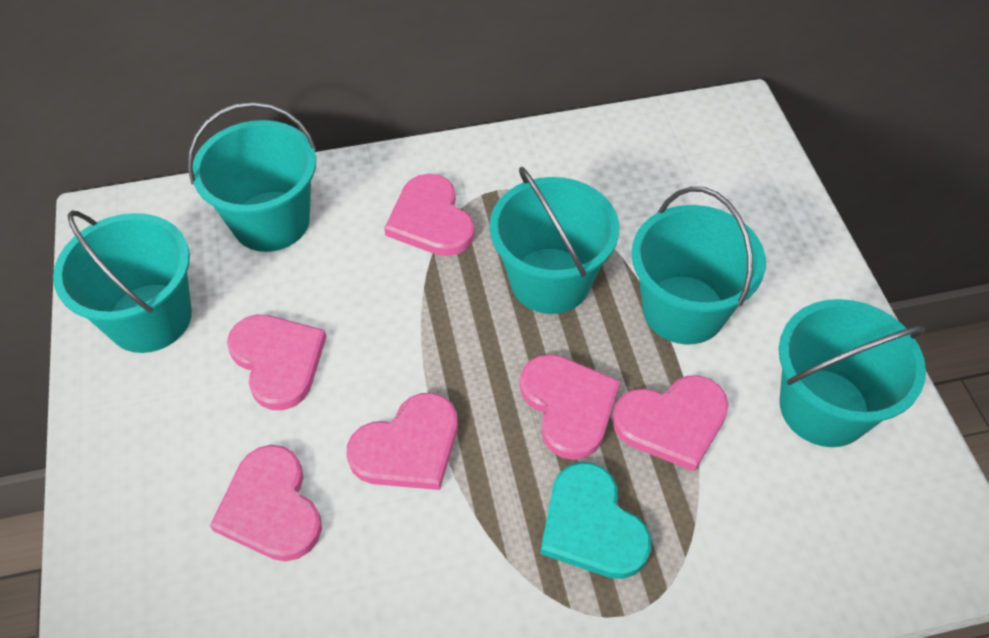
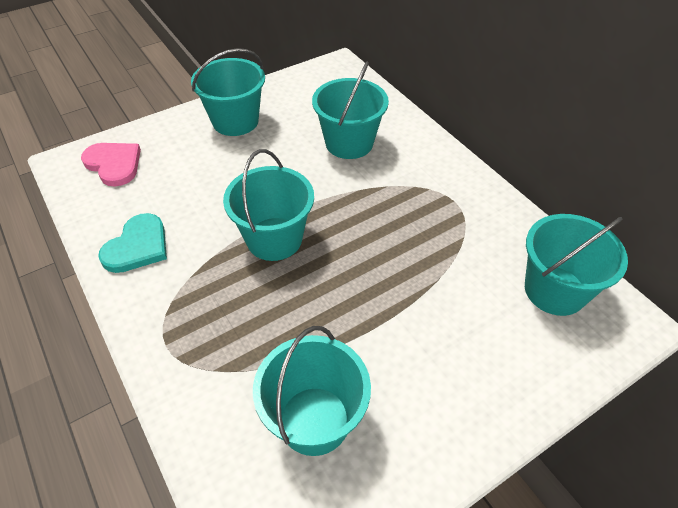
pink heart: [210,445,322,561] [227,315,326,410] [346,393,458,490] [384,174,475,256] [520,354,620,460] [612,375,729,472] = 6 -> [81,143,141,187] = 1

